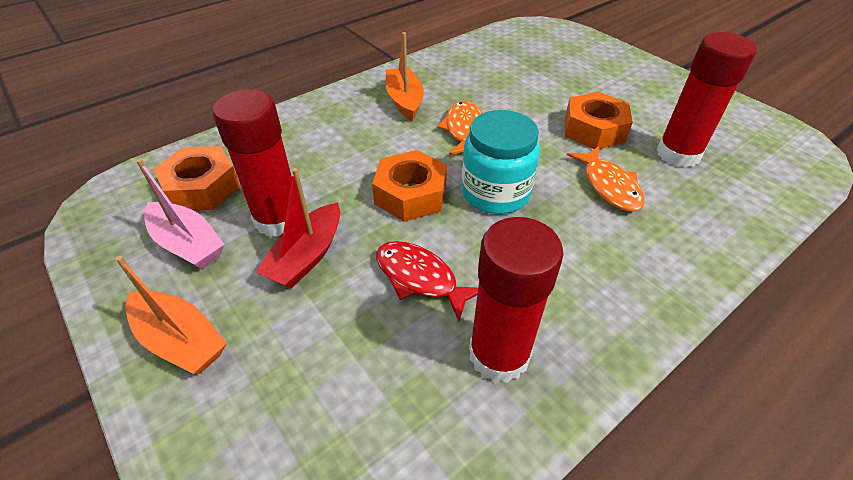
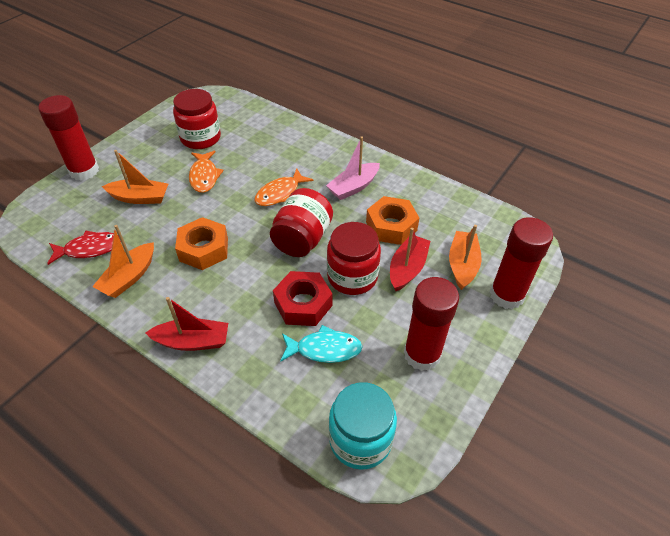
orange boat: [116,256,227,374] [386,32,424,121] = 2 -> [92,225,154,298] [102,150,168,204] [449,225,482,290] = 3
orange nut: [153,146,241,211] [372,150,447,222] [565,92,633,149] = 3 -> [175,217,228,270] [366,196,419,245] = 2
red boat: [256,168,340,288] = 1 -> [146,297,228,351] [390,228,430,291] = 2
red jar: none = 0 -> [173,89,221,149] [270,188,333,257] [327,222,381,295] = 3
red nut: none = 0 -> [273,271,332,326] = 1
turquoise fish: none = 0 -> [280,325,363,363] = 1

